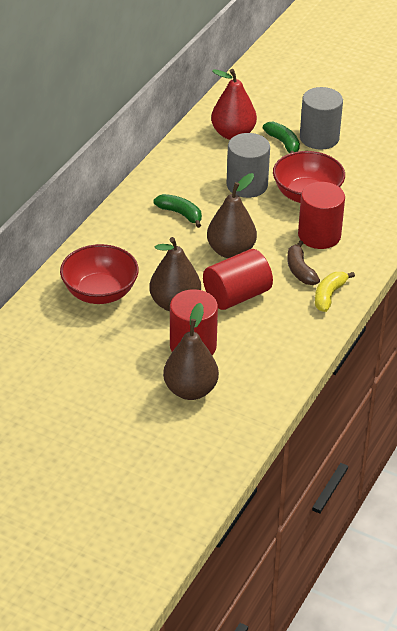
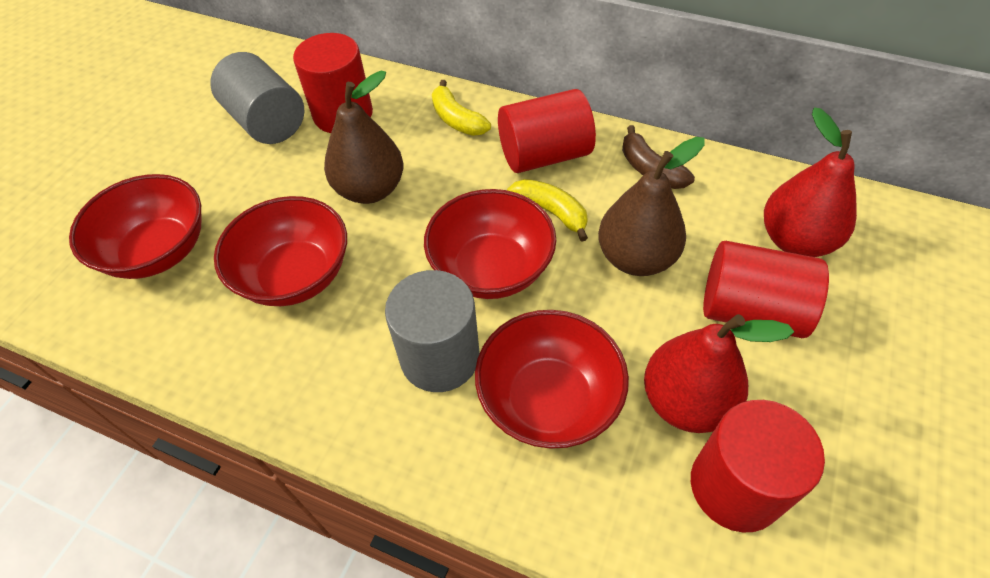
brown pear: [149,237,201,311] [163,303,219,400] [207,173,257,258] = 3 -> [324,71,403,204] [598,137,705,276] = 2
green banana: [153,194,202,228] [263,122,300,153] = 2 -> none = 0
red bowl: [60,244,139,304] [273,151,345,203] = 2 -> [69,174,202,279] [214,196,347,306] [424,189,556,299] [475,310,629,449] = 4
red cylinder: [170,289,218,355] [203,249,273,310] [298,182,345,249] = 3 -> [293,33,373,133] [498,89,596,173] [691,400,825,533] [703,241,829,338] = 4
red pear: [211,69,257,140] = 1 -> [644,314,794,433] [764,107,857,257] = 2
yellow banana: [315,272,355,312] = 1 -> [432,80,491,136] [507,179,588,242] = 2

